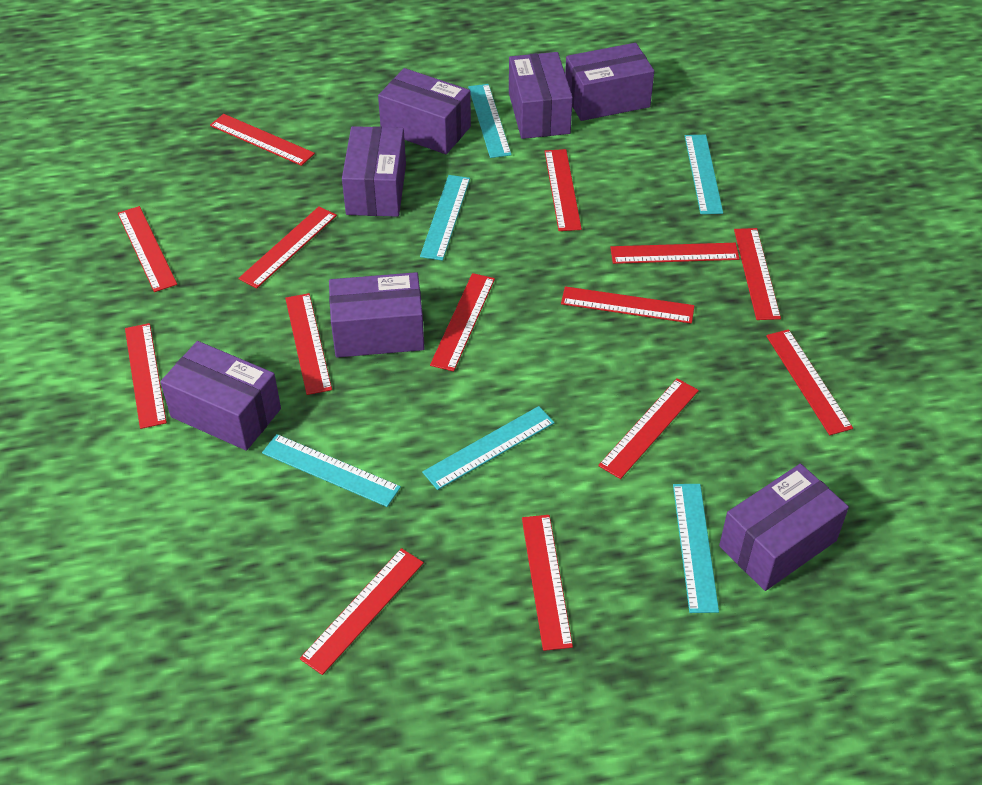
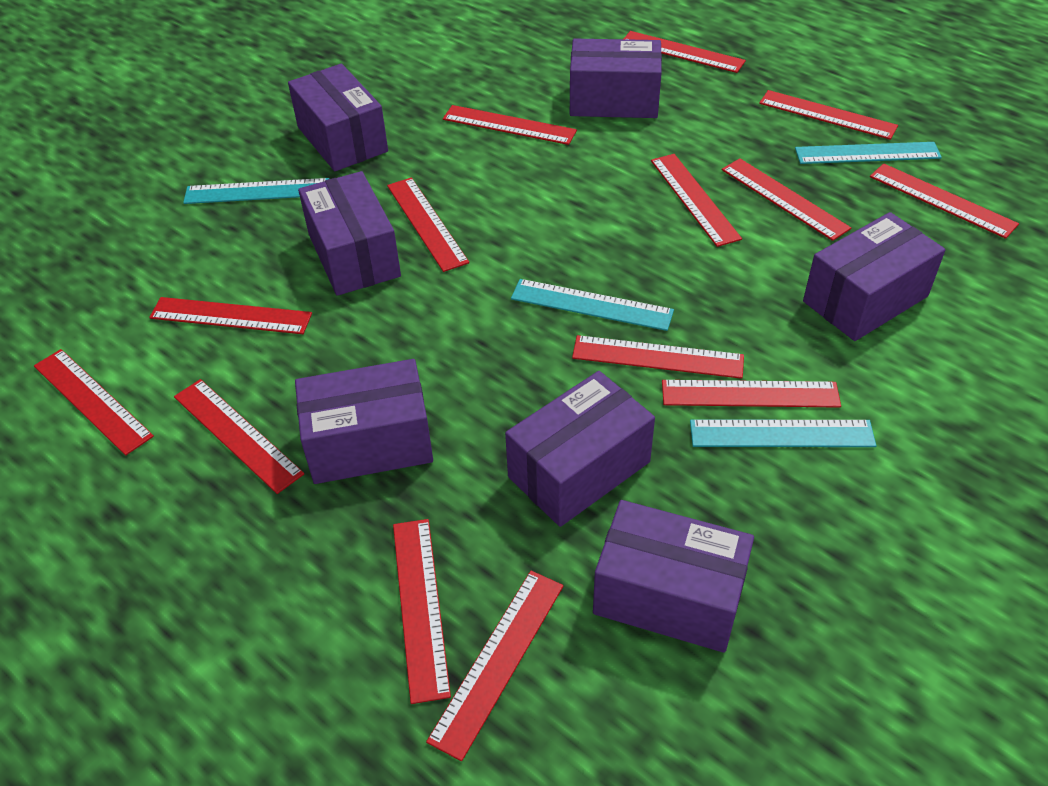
turquoise ruler: [262,434,401,507] [420,175,470,261] [422,406,555,490] [468,84,512,158] [673,484,719,613] [685,135,723,214] = 6 -> [183,178,329,204] [511,279,674,331] [690,420,876,447] [795,142,942,164] = 4

